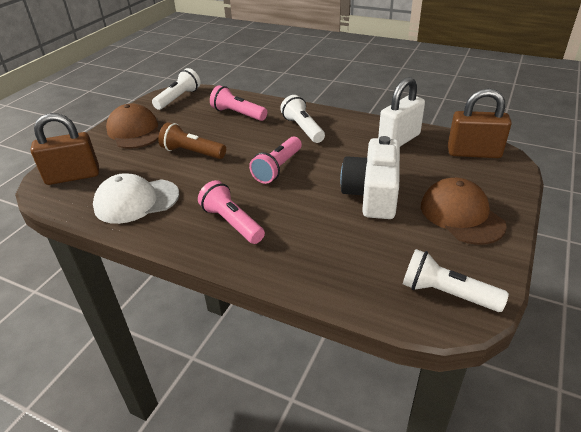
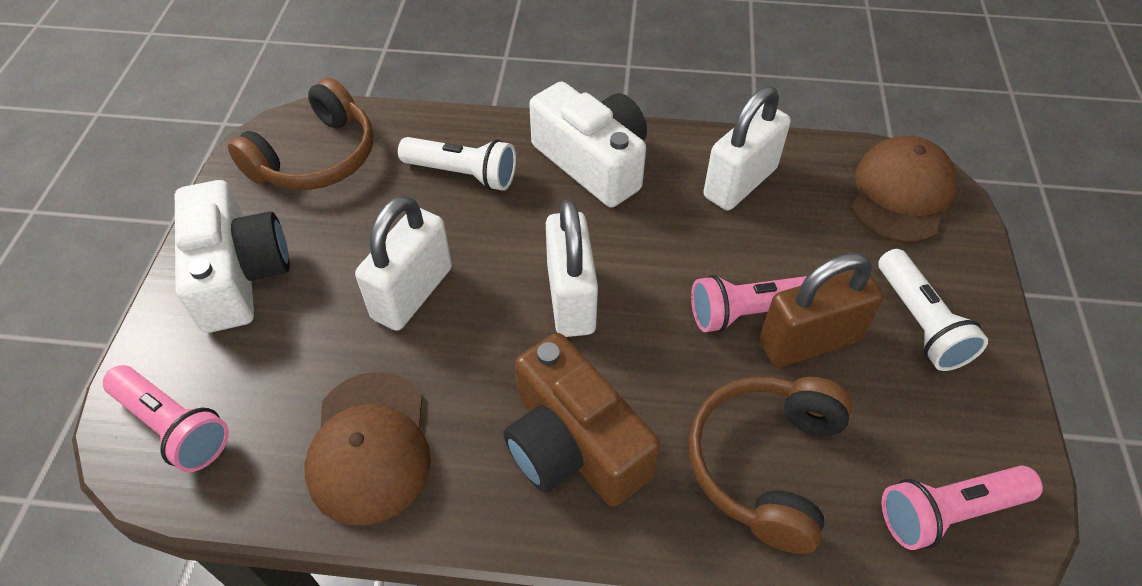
brown camera: none = 0 -> [504,333,661,507] = 1
brown flashlight: [158,122,226,159] = 1 -> none = 0
brown headphones: none = 0 -> [228,78,374,190] [688,377,853,554] = 2
brown padlock: [30,113,99,185] [448,88,512,158] = 2 -> [759,253,884,367] = 1
white camera: [340,136,400,219] = 1 -> [175,180,290,333] [529,81,647,208] = 2
white cap: [93,173,179,224] = 1 -> none = 0
white flashlight: [152,68,201,110] [280,95,325,143] [403,249,509,312] = 3 -> [398,137,516,191] [878,249,988,371] = 2
white padlock: [378,77,425,146] = 1 -> [355,195,452,331] [546,199,598,337] [704,86,791,211] = 3

